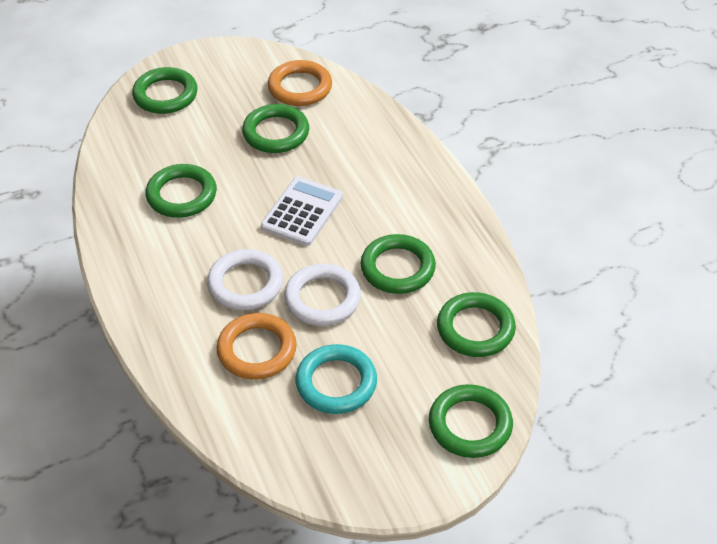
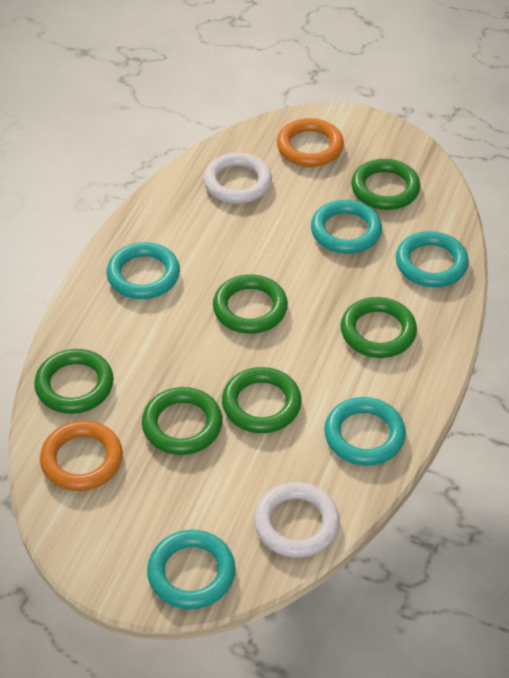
turquoise ring: [296,344,377,414] = 1 -> [107,242,180,299] [147,530,235,609] [311,200,382,254] [324,397,406,466] [396,231,469,287] = 5
white calculator: [261,177,343,246] = 1 -> none = 0

